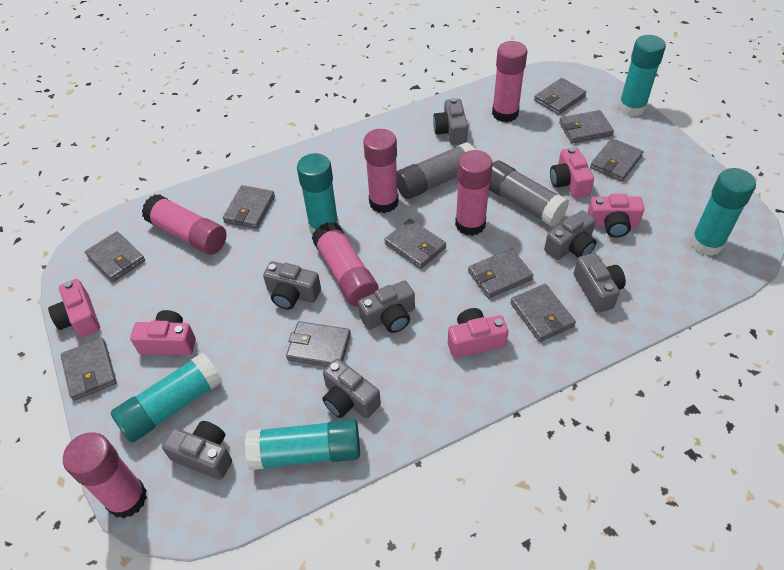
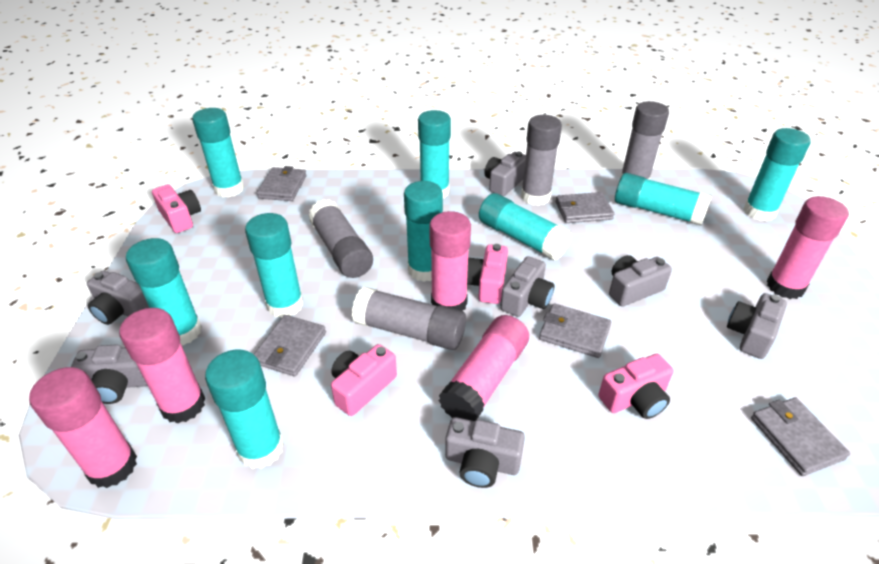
grey glue stick: [397,142,475,199] [489,161,569,227] = 2 -> [308,199,373,278] [352,287,466,350] [521,115,562,206] [620,101,669,180] = 4
grey wallet: [60,338,117,401] [85,231,145,282] [223,185,275,229] [286,321,351,367] [384,219,446,269] [468,248,533,299] [510,284,576,342] [534,78,586,115] [559,110,614,143] [590,138,643,182] = 10 -> [254,315,326,376] [257,166,306,201] [539,303,611,358] [555,192,614,223] [751,397,850,476] = 5
pink camera: [48,279,100,337] [130,310,196,355] [448,308,508,358] [550,147,594,198] [587,194,644,238] = 5 -> [152,184,201,233] [331,344,397,416] [467,244,508,304] [598,354,673,419] = 4
pink glue stick: [63,432,147,519] [142,194,226,255] [312,222,379,306] [363,129,399,213] [455,150,493,236] [492,41,528,122] = 6 -> [29,367,137,488] [119,308,205,424] [429,211,471,311] [439,315,529,421] [767,196,849,299] = 5
turquoise glue stick: [111,353,222,443] [245,419,360,470] [297,153,339,234] [618,35,666,117] [690,168,756,256] = 5 -> [126,238,202,346] [192,108,244,197] [205,350,284,469] [245,213,304,318] [404,181,443,282] [418,110,451,198] [479,193,571,260] [615,173,712,226] [743,128,811,221] = 9

